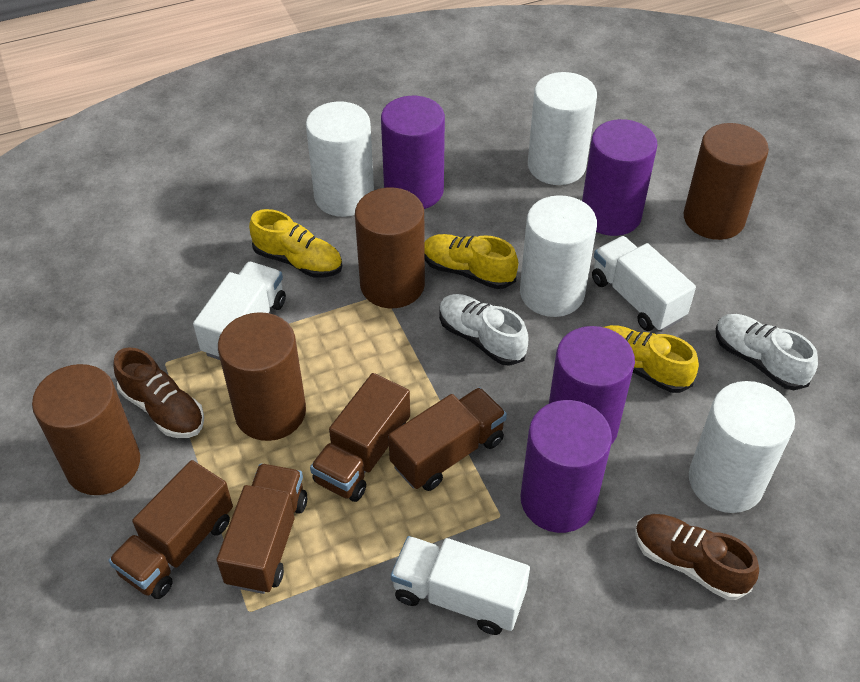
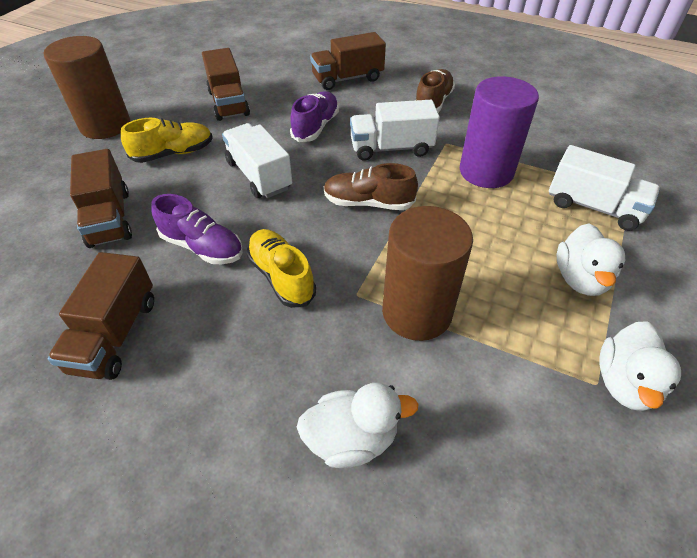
brown cylinder: [32,364,140,495] [218,312,306,441] [355,188,425,308] [683,123,769,240] = 4 -> [44,36,130,139] [382,206,473,341] = 2
purple cylinder: [381,96,445,209] [521,400,612,533] [549,326,635,444] [582,119,657,236] = 4 -> [460,76,539,188] = 1
purple shoe: none = 0 -> [151,194,243,264] [290,91,339,142] = 2
white cylinder: [306,101,374,217] [520,195,597,317] [528,72,597,185] [689,381,795,513] = 4 -> none = 0
white duck: none = 0 -> [297,383,419,468] [557,223,625,296] [599,321,681,411] = 3
white shoe: [439,294,528,366] [716,314,818,390] = 2 -> none = 0
yellow shoe: [249,209,342,278] [425,234,518,289] [604,325,699,393] = 3 -> [121,118,213,163] [246,229,316,308] = 2

